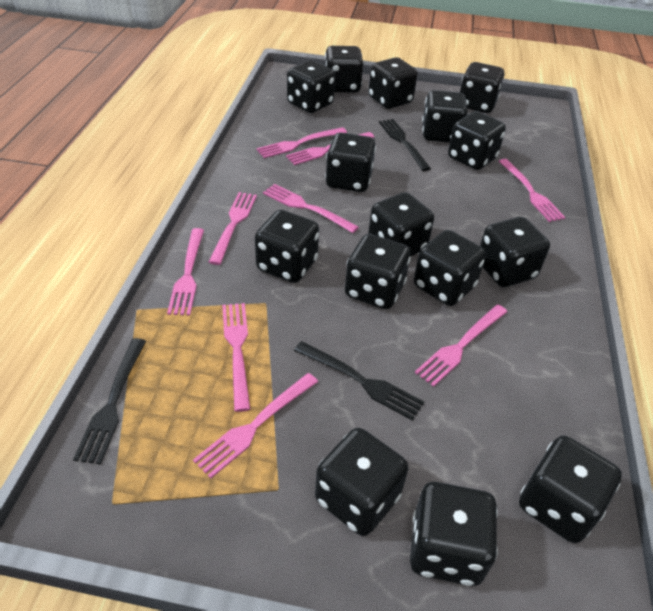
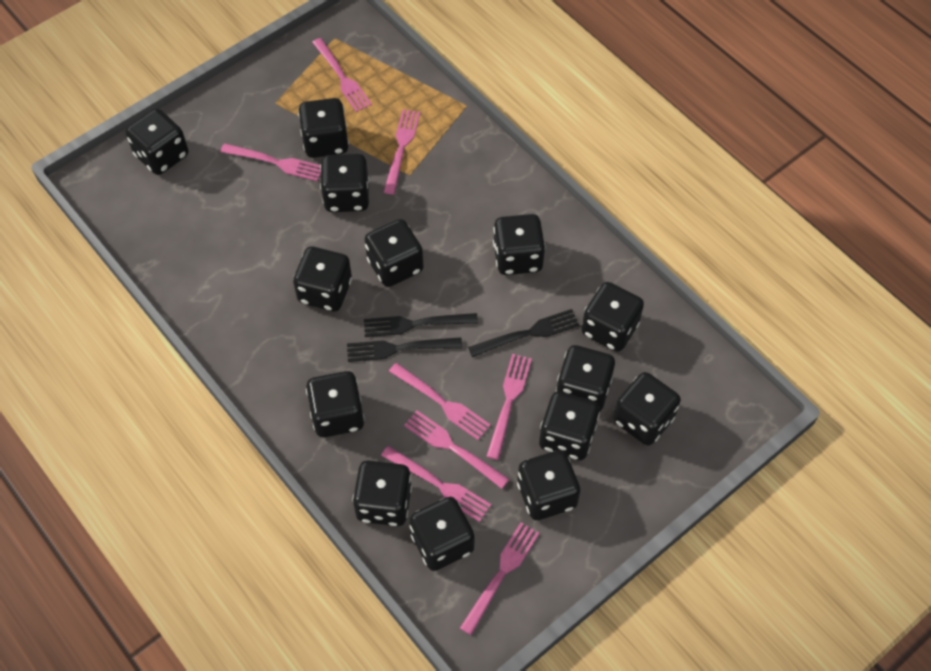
black dice: [255,210,319,283] [287,60,335,113] [315,428,408,536] [325,46,363,93] [325,133,376,192] [345,234,411,309] [368,57,418,109] [368,192,434,257] [410,482,498,586] [414,230,486,306] [422,90,468,143] [448,111,506,170] [460,62,504,113] [480,217,550,287] [519,436,622,543] = 15 -> [126,108,188,175] [293,246,352,311] [298,98,349,158] [306,371,365,437] [320,154,369,212] [352,460,412,526] [365,219,423,287] [409,497,475,571] [493,214,546,275] [517,450,580,520] [539,391,600,460] [556,345,615,412] [581,282,644,352] [613,372,681,445] = 14
pink fork: [167,228,204,315] [193,373,318,479] [209,192,257,265] [222,303,250,412] [256,127,347,158] [263,184,359,233] [286,132,374,165] [415,304,507,387] [499,159,566,222] = 9 -> [220,143,321,181] [312,38,372,112] [381,446,491,522] [384,109,420,194] [389,363,491,440] [404,410,509,489] [460,522,539,635] [486,354,532,460] = 8

